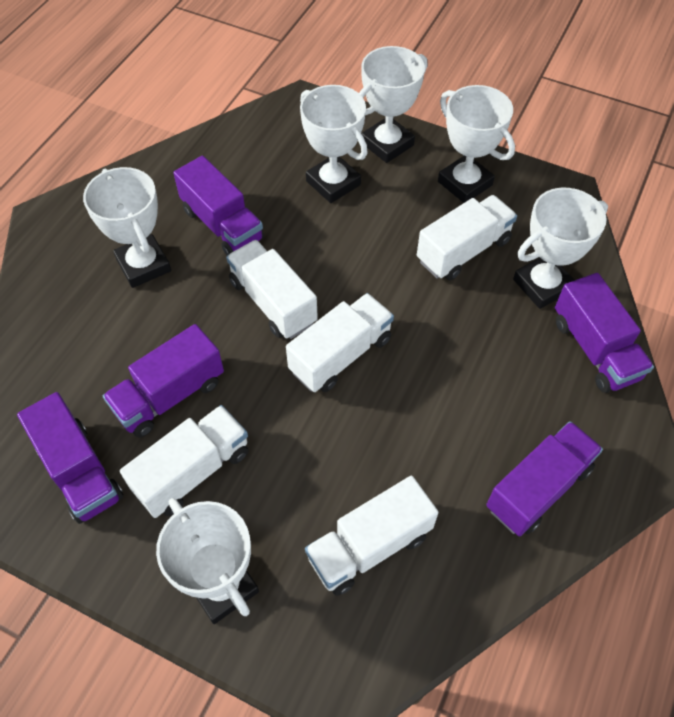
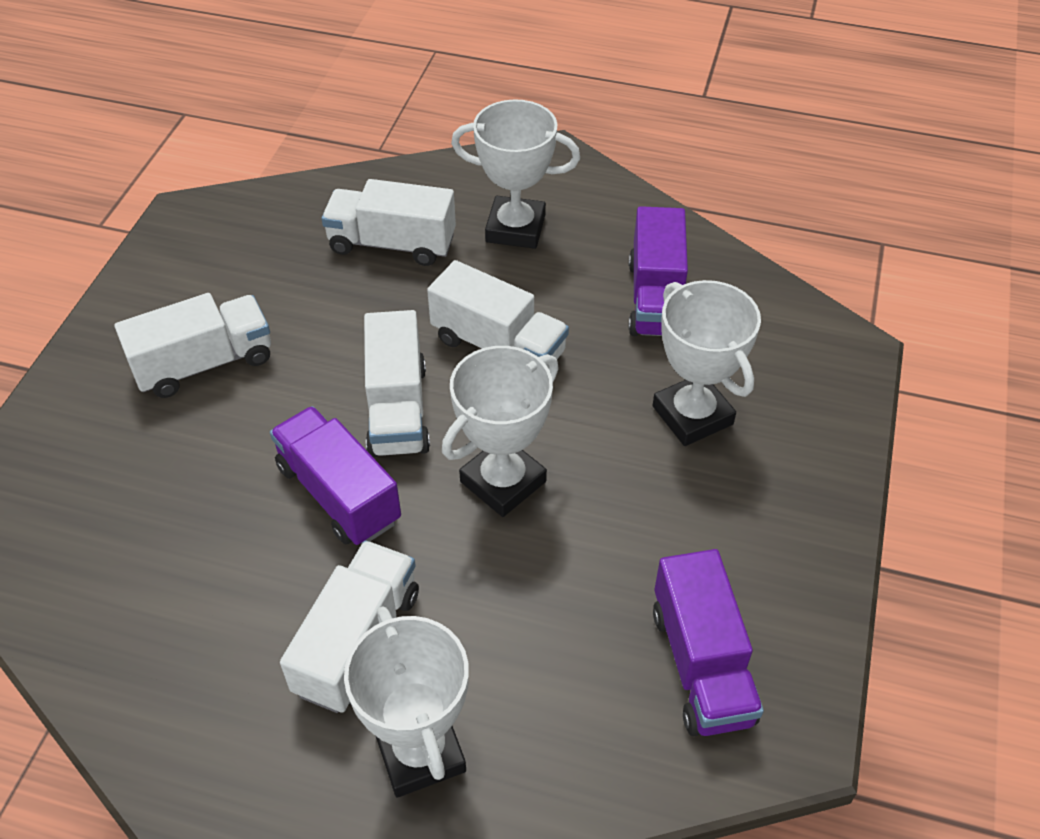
purple truck: [17,392,123,524] [103,324,224,437] [173,156,264,255] [486,421,603,537] [555,273,654,393] = 5 -> [270,406,401,545] [628,206,688,336] [653,549,764,736] = 3
white trophy: [83,167,171,288] [156,498,259,624] [300,85,368,203] [359,46,427,163] [438,85,515,203] [513,188,608,309] = 6 -> [344,606,469,798] [442,346,559,517] [451,99,580,249] [652,280,761,446] = 4

